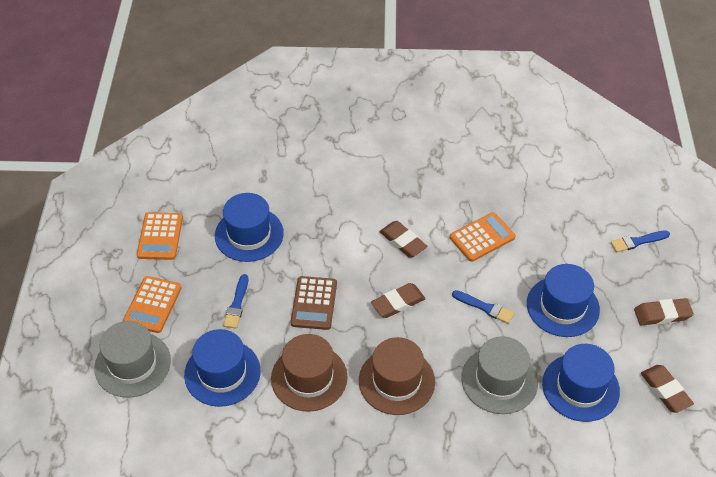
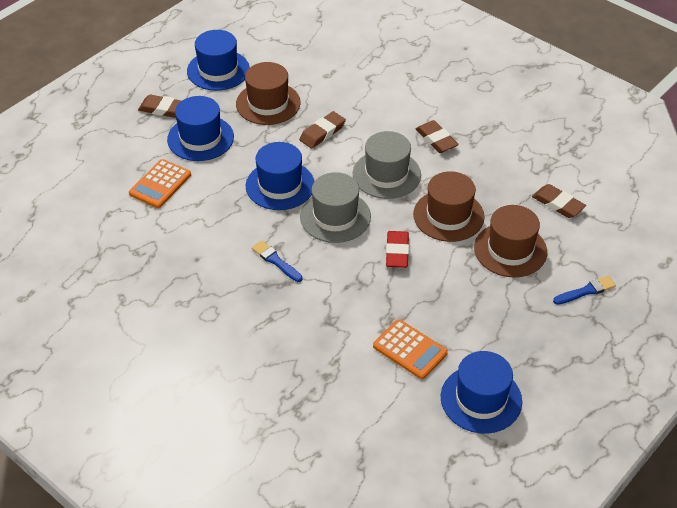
blue brush: [223,274,248,329] [452,290,514,324] [611,231,670,252] = 3 -> [252,241,303,282] [553,276,616,305] = 2
brown calculator: [290,276,337,330] = 1 -> none = 0
brown hat: [271,334,348,412] [359,337,435,415] = 2 -> [236,62,301,125] [413,171,484,242] [474,205,547,278] = 3
orange calculator: [123,276,181,333] [137,212,183,260] [450,212,515,262] = 3 -> [129,159,191,208] [373,319,448,379] = 2
red eraser: none = 0 -> [386,231,409,268] = 1

